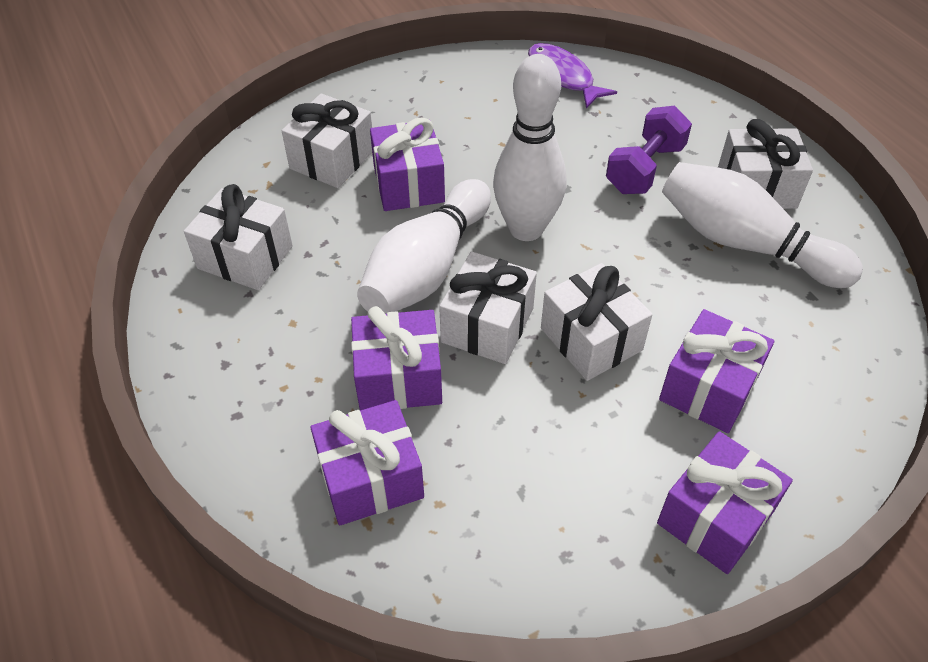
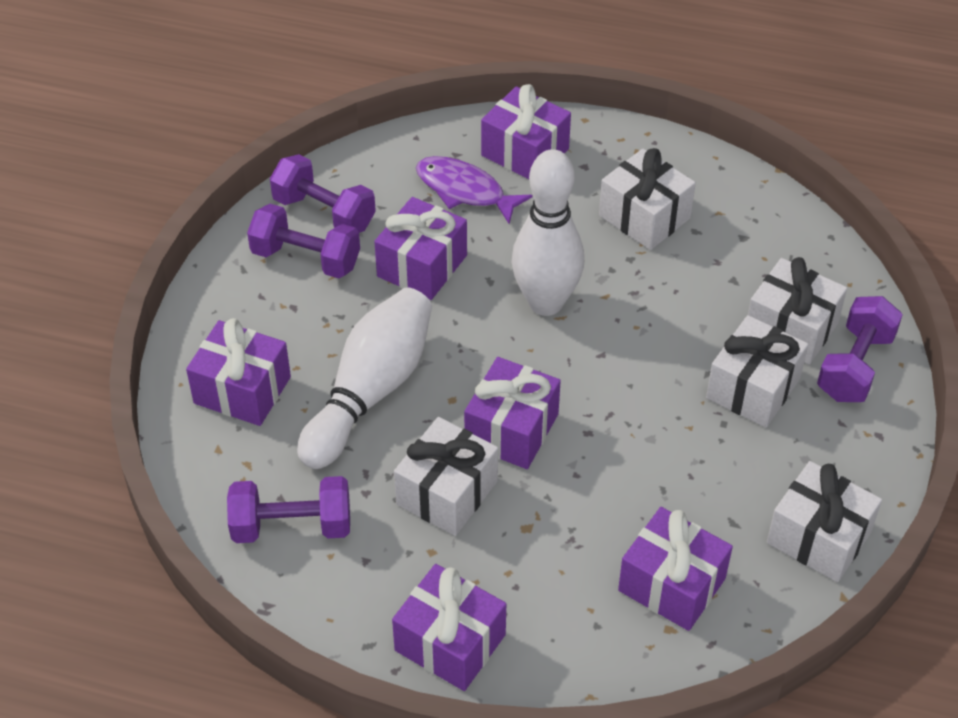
purple dumbbell: [606,106,692,194] = 1 -> [227,476,350,543] [247,204,360,278] [270,154,376,233] [817,296,903,402] = 4
purple gift: [310,400,424,525] [351,306,442,411] [370,117,445,211] [657,431,793,574] [659,309,774,433] = 5 -> [186,318,291,426] [374,197,467,300] [392,564,506,691] [464,357,561,469] [481,84,571,179] [618,507,733,631] = 6
white bowling pin: [357,179,491,314] [493,54,566,241] [662,162,863,288] = 3 -> [297,287,432,469] [511,149,584,316] = 2

